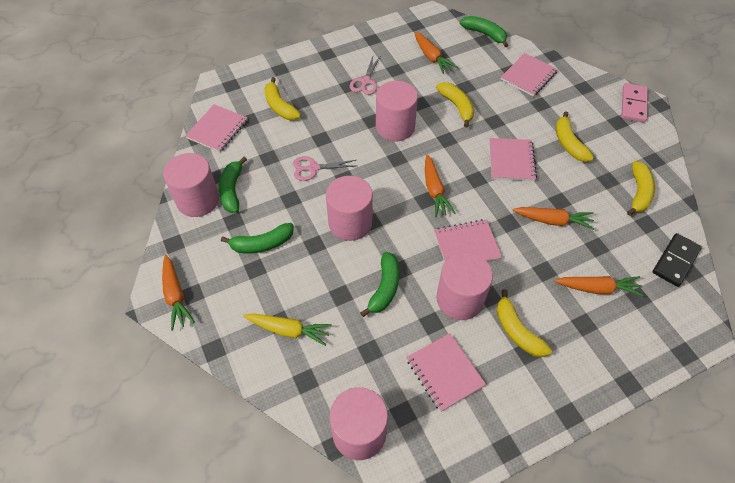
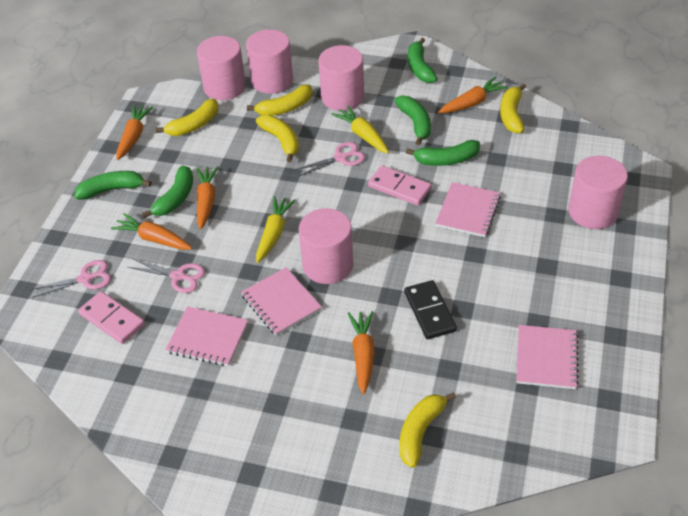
green banana: [219,157,247,213] [221,223,294,253] [360,252,399,317] [460,16,508,47] = 4 -> [74,171,152,200] [142,166,193,218] [394,95,431,145] [406,140,480,166] [408,38,438,83] = 5
pink domino: [621,83,648,122] = 1 -> [78,291,145,344] [368,165,432,205] = 2
pink notebook: [185,104,248,152] [406,333,486,412] [434,219,502,262] [489,138,537,181] [500,53,558,97] = 5 -> [165,307,248,366] [241,267,322,336] [435,182,501,237] [516,325,579,389] = 4
pink scissors: [293,156,356,181] [350,55,381,95] = 2 -> [30,260,111,298] [128,259,205,293] [294,142,365,177] = 3
yellow carrot: [243,313,332,346] = 1 -> [256,196,296,263] [331,105,389,154] = 2

